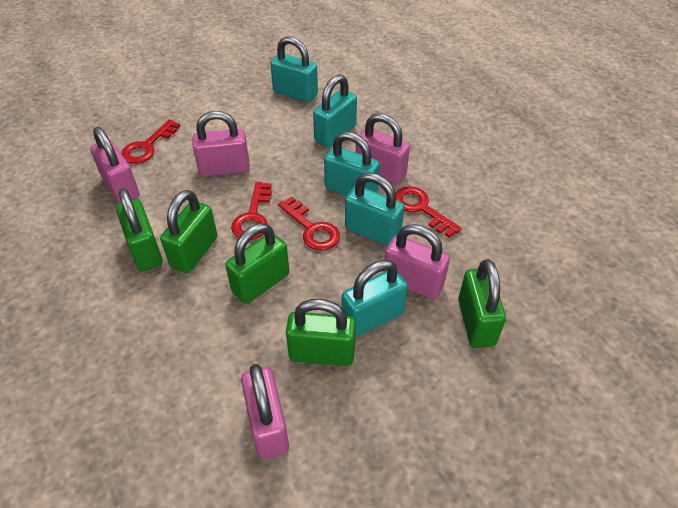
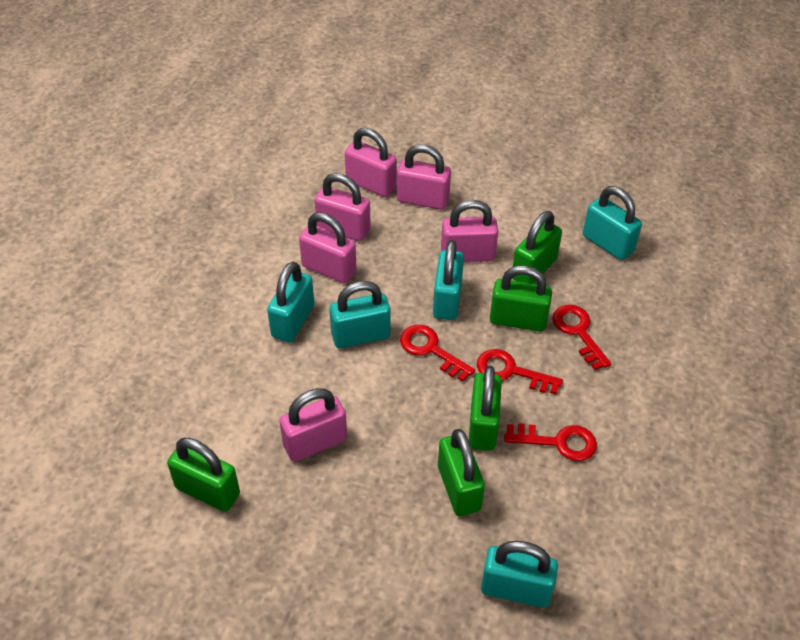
pink padlock: [90,127,139,203] [193,111,250,177] [241,364,289,459] [356,113,410,184] [384,224,450,299] = 5 -> [279,388,347,462] [299,212,357,284] [315,173,371,241] [345,128,397,197] [397,144,451,210] [441,200,498,262] = 6

